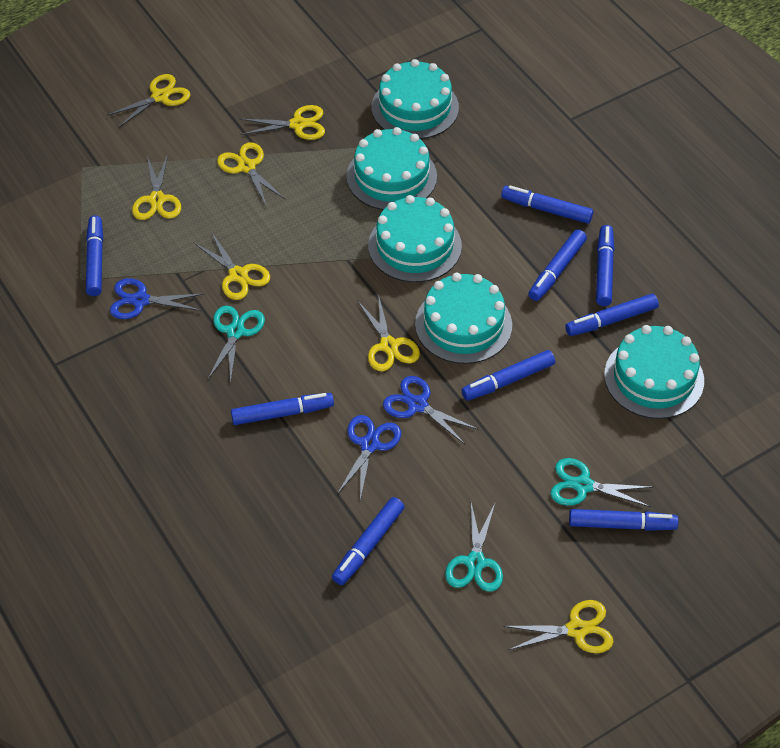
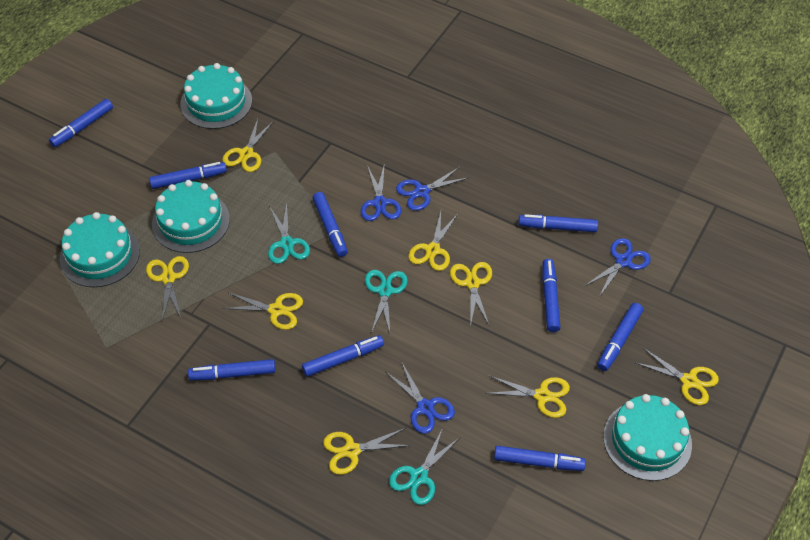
blue scissors: [110,278,205,319] [337,415,401,500] [383,376,479,444] = 3 -> [361,163,402,221] [386,361,455,434] [396,167,468,211] [585,238,651,297] = 4
turquoise cake: [346,127,437,210] [368,195,462,282] [371,59,459,139] [415,273,512,364] [604,325,704,419] = 5 -> [60,212,140,287] [152,180,230,253] [180,63,252,129] [603,394,692,481] = 4
yellow scissors: [107,74,190,128] [132,154,181,220] [193,233,270,300] [217,142,285,207] [240,105,325,140] [357,294,420,371] [503,600,614,653] = 7 -> [146,256,189,321] [222,119,274,172] [222,292,303,330] [323,428,411,475] [408,212,458,271] [450,262,492,327] [485,376,570,418] [634,348,719,405] = 8

